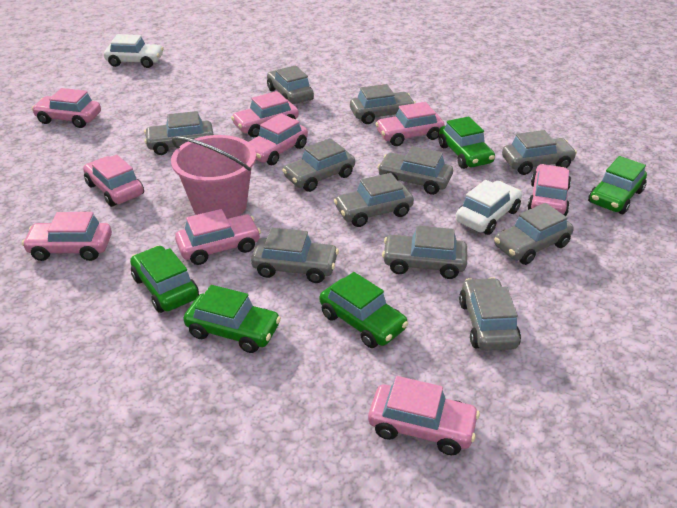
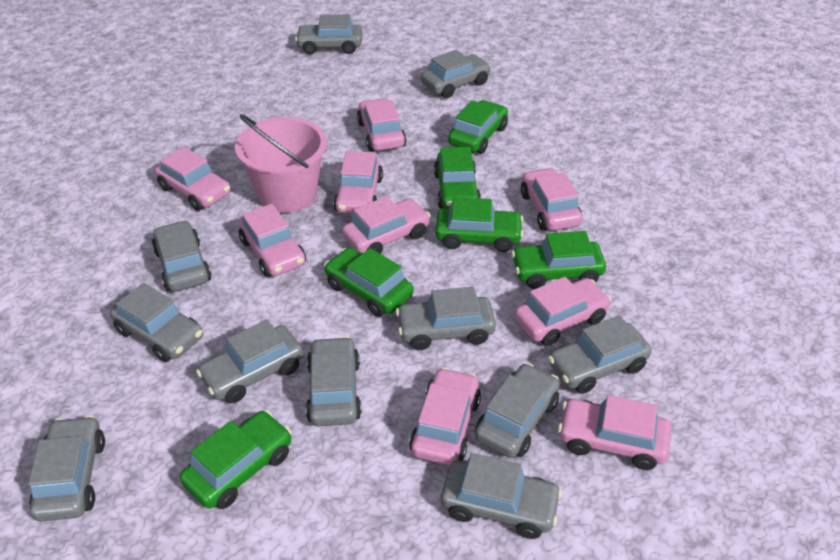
green car: [130,246,199,313] [184,285,281,353] [320,272,408,348] [439,116,495,169] [588,156,647,214] = 5 -> [180,411,292,509] [324,247,414,317] [434,147,481,208] [435,197,523,252] [448,100,508,154] [511,231,606,289] = 6
white car: [104,34,164,68] [456,180,522,235] = 2 -> none = 0

